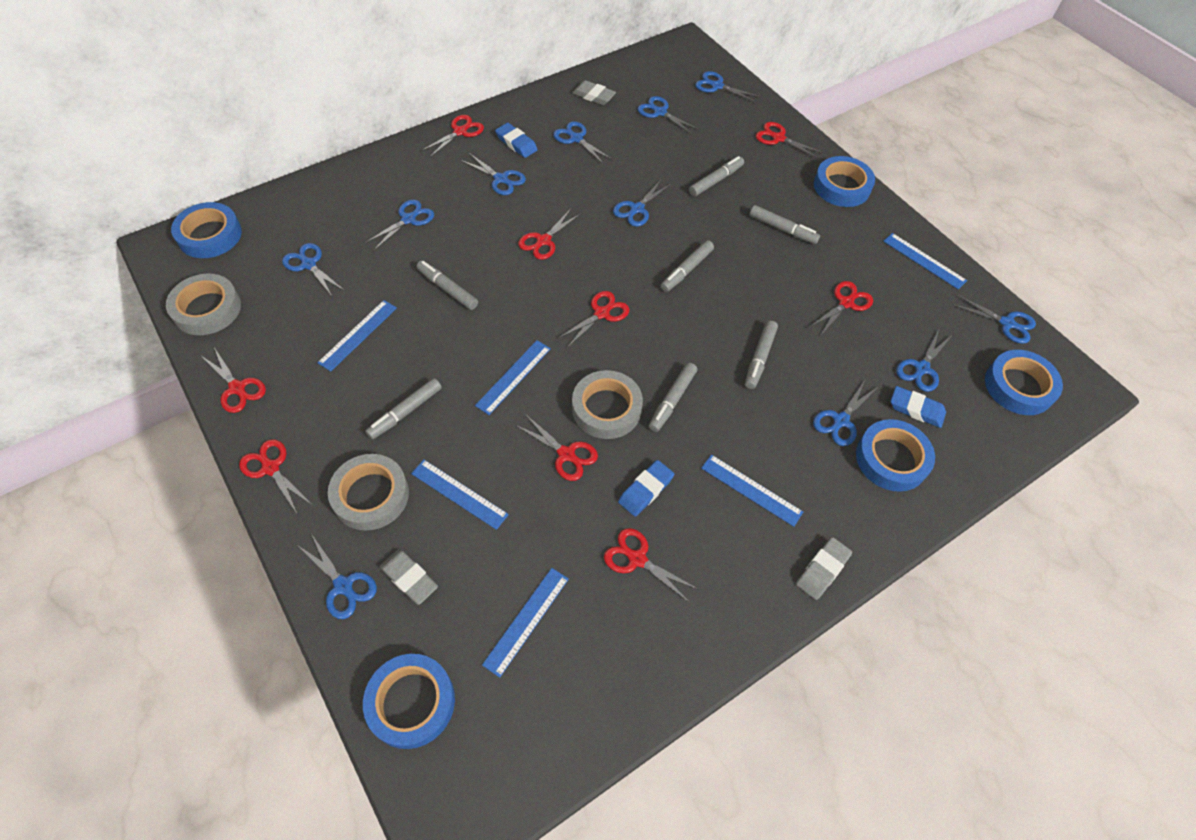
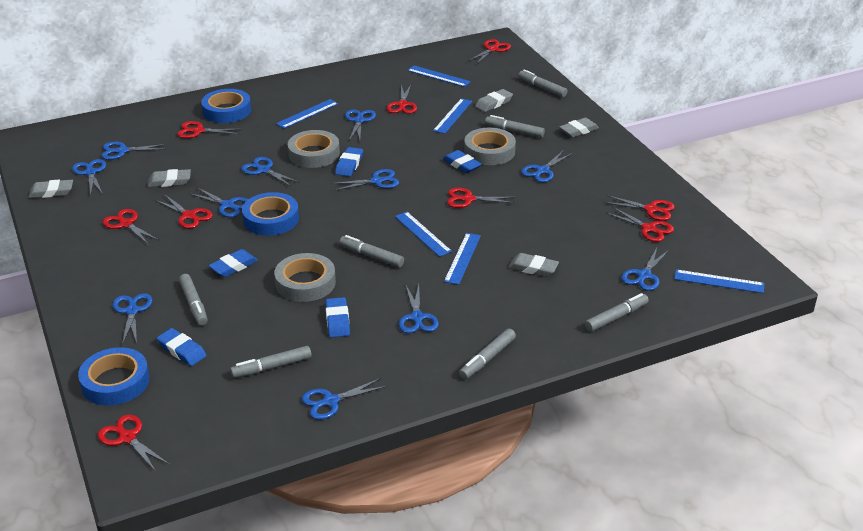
blue eraser: [495,123,538,158] [618,460,674,517] [891,386,946,428] = 3 -> [157,328,207,366] [208,249,258,277] [325,297,350,338] [335,147,363,177] [443,150,482,173] = 5
blue tape: [171,202,242,258] [363,654,455,749] [814,156,875,207] [856,419,935,492] [985,350,1063,415] = 5 -> [78,347,150,405] [201,89,251,123] [242,192,299,236] = 3
grey eraser: [380,549,438,605] [572,80,616,105] [796,537,852,600] = 3 -> [28,180,73,198] [148,169,191,187] [475,89,513,112] [508,253,559,277] [559,118,599,138] = 5

